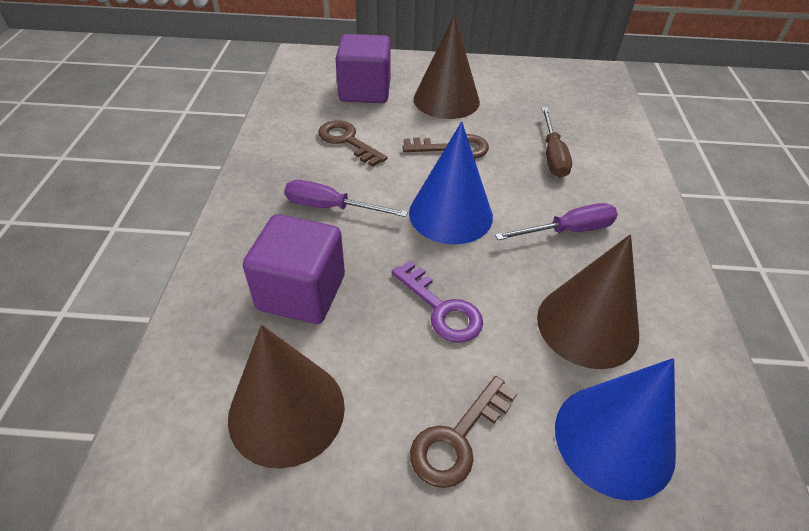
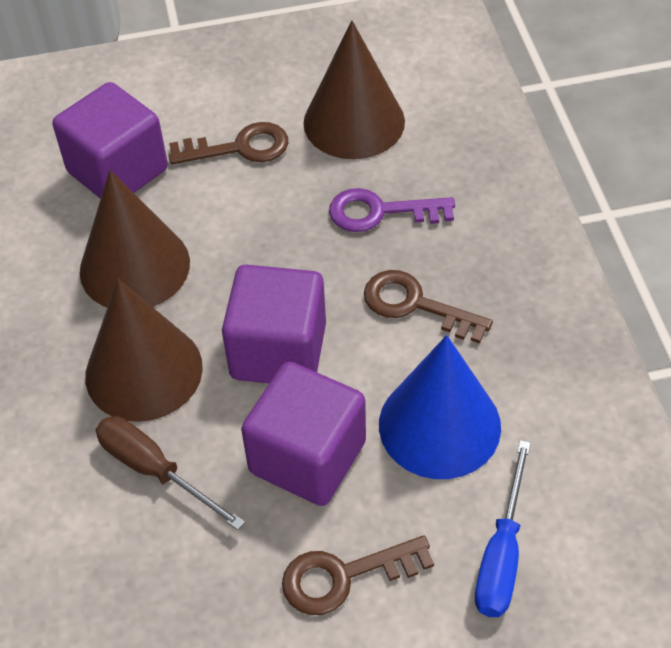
blue cone: [409,122,493,245] [555,358,676,501] = 2 -> [379,335,501,479] = 1
blue screwdriver: none = 0 -> [475,440,531,617] = 1
purple cube: [243,214,345,324] [336,34,391,103] = 2 -> [53,82,168,199] [222,265,326,383] [241,362,366,506] = 3
purple screwdriver: [284,180,408,217] [495,203,618,240] = 2 -> none = 0

